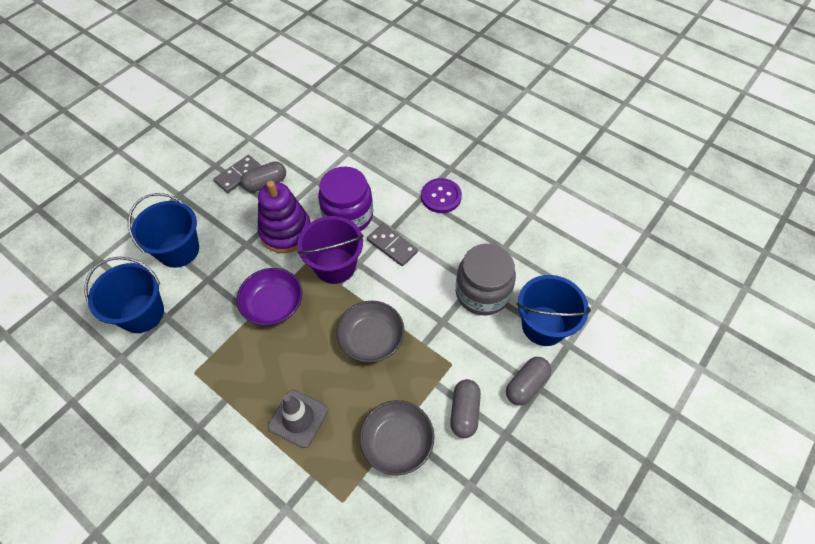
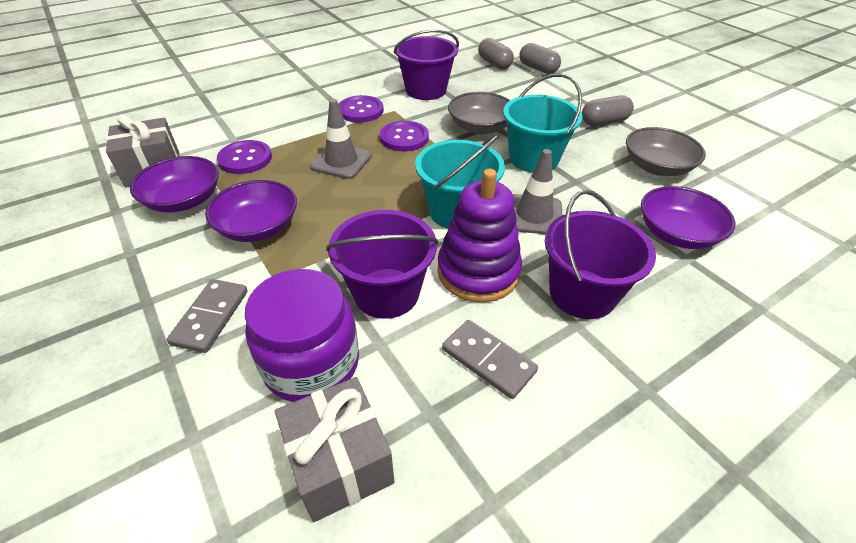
blue bucket: [85,257,164,333] [128,193,199,268] [516,275,591,346] = 3 -> none = 0
grey gift: none = 0 -> [106,114,179,188] [275,377,394,522] = 2
grey jar: [456,244,516,316] = 1 -> none = 0
grey traffic cone: [268,390,328,448] = 1 -> [310,99,372,179] [513,149,563,234] = 2
purple bowl: [237,268,302,326] = 1 -> [130,156,219,212] [205,180,297,242] [641,186,735,249] = 3
purple bucket: [297,216,363,284] = 1 -> [326,210,438,319] [394,30,459,100] [545,190,656,319] = 3
purple button: [421,178,462,213] = 1 -> [217,140,272,174] [339,95,384,122] [380,121,429,151] = 3
turquoise bucket: none = 0 -> [415,134,505,229] [503,74,582,173] = 2

